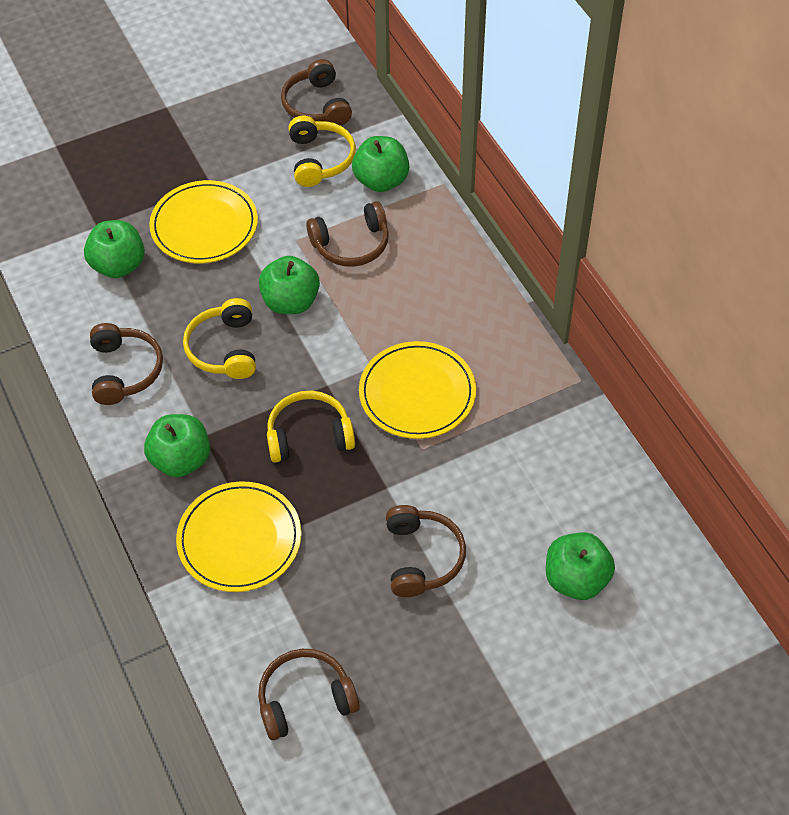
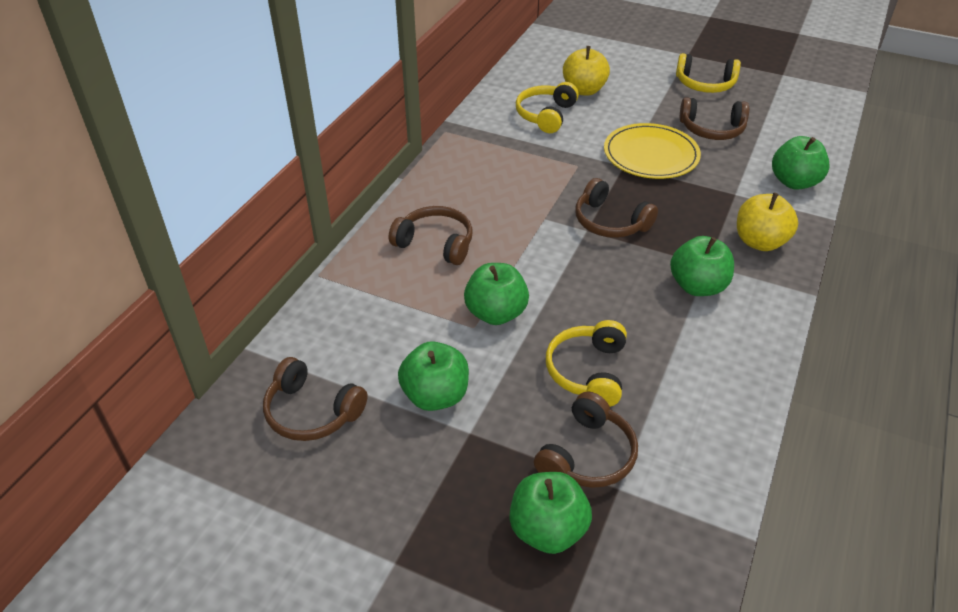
yellow apple: none = 0 -> [563,46,610,96] [737,193,798,251] = 2
yellow plate: [149,180,258,263] [176,482,301,592] [359,341,476,439] = 3 -> [604,123,701,179] = 1

